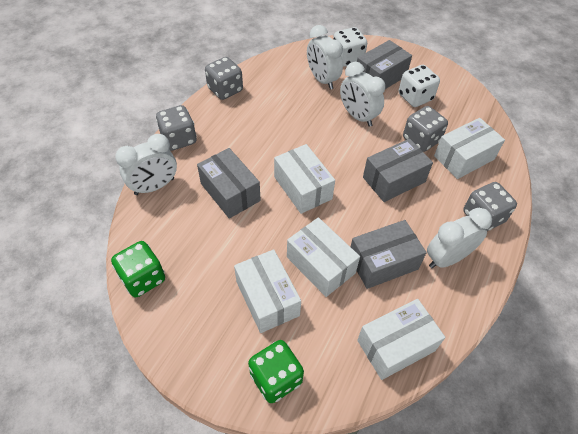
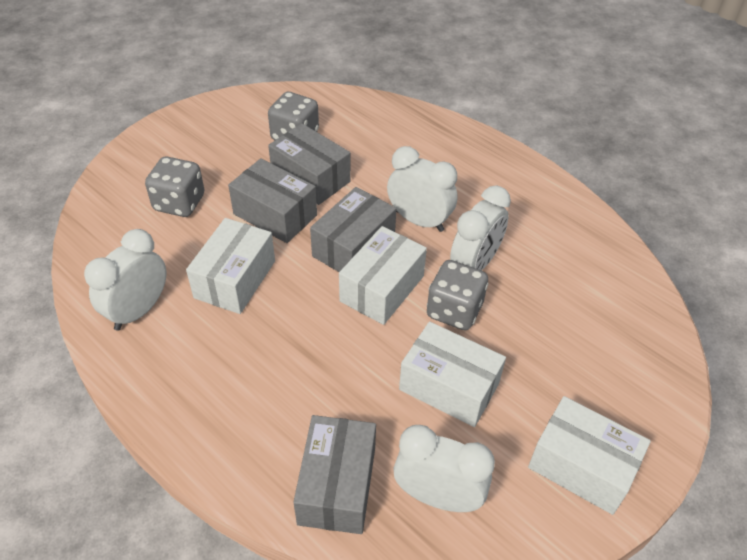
green dice: [111,241,165,297] [248,340,304,403] = 2 -> none = 0
grey dice: [156,105,197,151] [205,57,243,100] [403,106,448,152] [463,182,517,231] = 4 -> [145,157,205,217] [268,92,319,140] [427,260,488,330] = 3
white box: [234,250,301,333] [274,144,335,214] [287,217,360,297] [357,299,445,380] [434,118,505,179] = 5 -> [186,218,275,314] [339,226,427,325] [399,321,506,427] [528,396,651,515] = 4
white dice: [333,27,367,67] [399,65,440,107] = 2 -> none = 0

